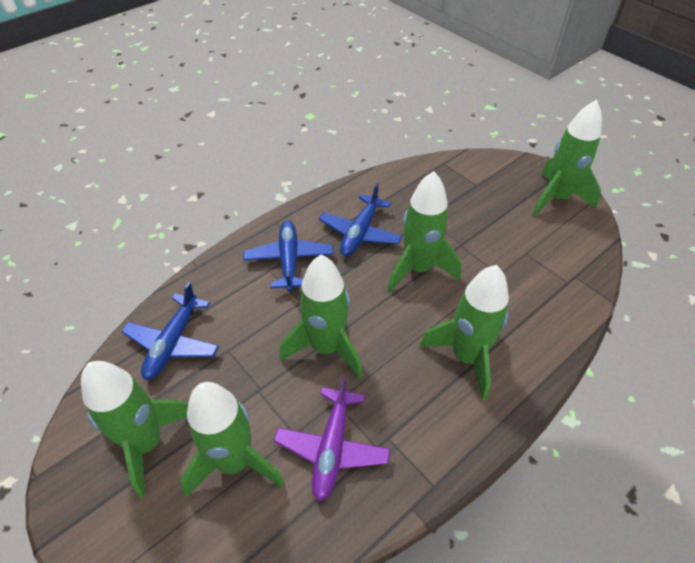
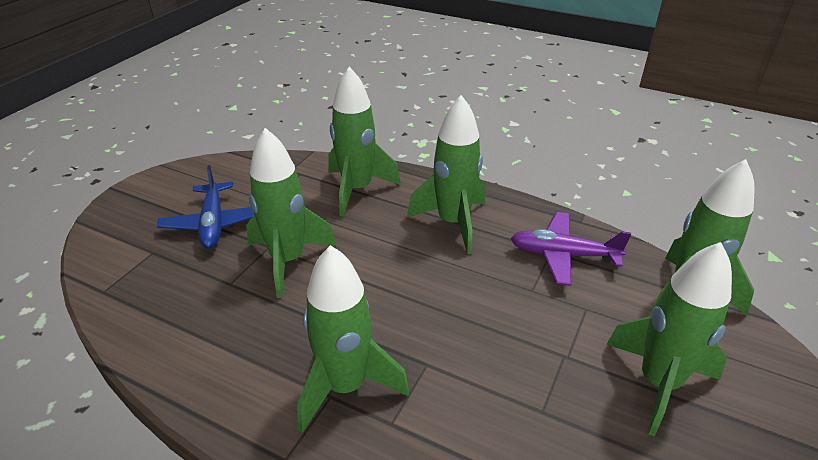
blue plane: [121,282,219,380] [243,220,334,292] [319,183,402,256] = 3 -> [157,165,254,249] = 1

